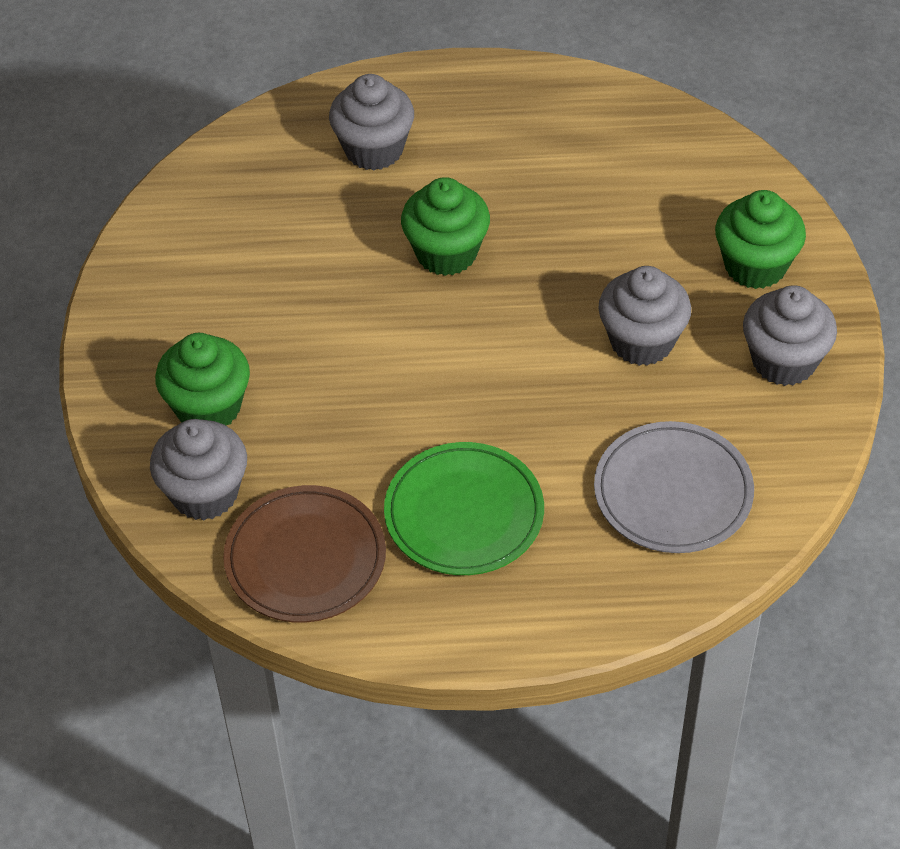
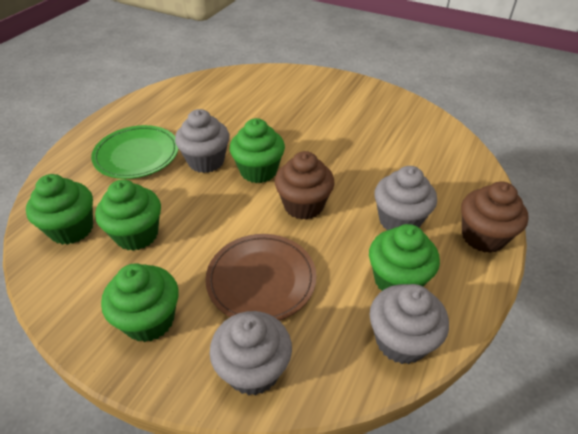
brown cupcake: none = 0 -> [275,151,335,220] [461,182,529,253] = 2
green cupcake: [155,333,250,425] [401,177,490,276] [715,190,806,289] = 3 -> [26,174,93,245] [95,179,161,251] [101,263,179,342] [230,118,285,183] [369,224,440,291] = 5
grey plate: [594,421,754,553] = 1 -> none = 0

